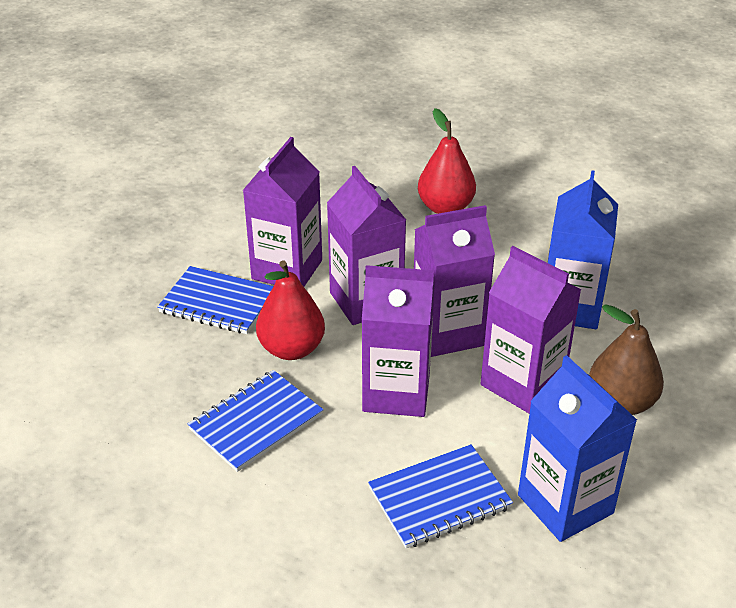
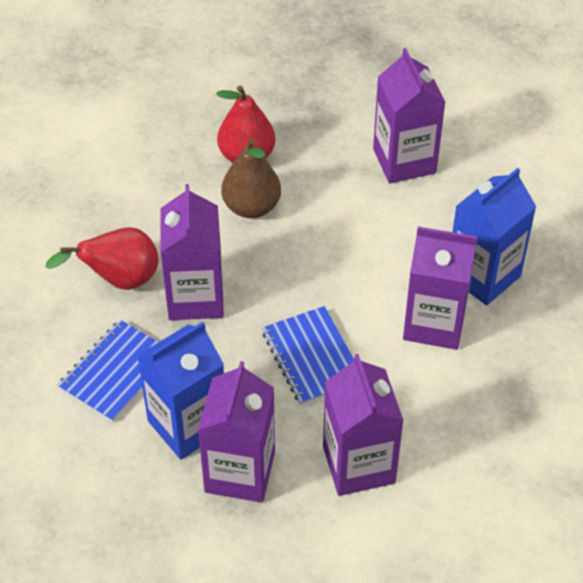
blue notebook: [157,266,274,334] [188,370,323,472] [368,444,513,548] = 3 -> [57,320,159,422] [262,306,354,405] = 2

